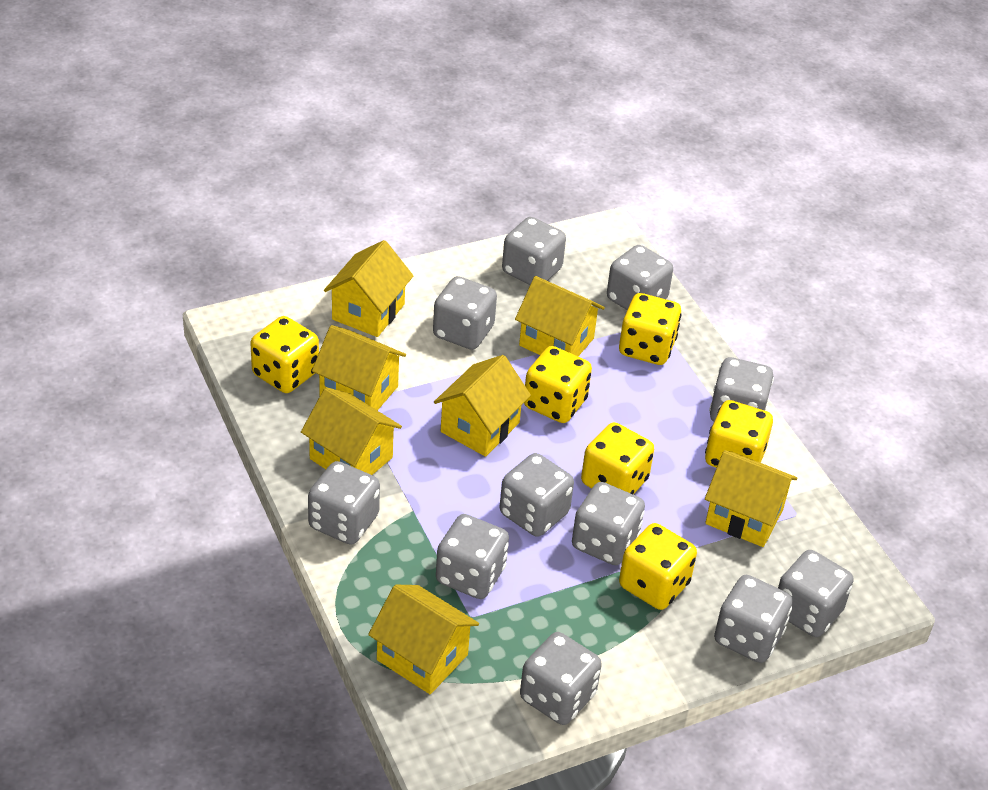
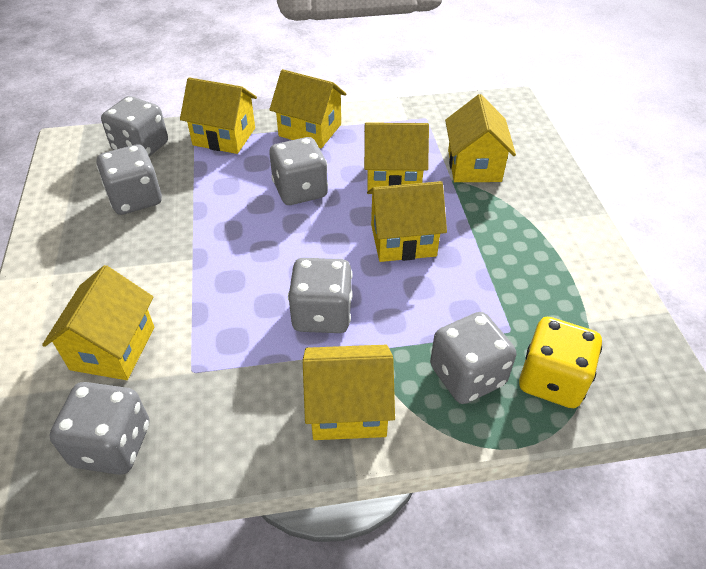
grey dice: [308,461,380,545] [433,276,497,350] [436,514,509,599] [499,453,574,537] [502,217,566,285] [520,632,602,725] [572,482,645,565] [607,245,673,310] [709,357,774,421] [714,575,793,663] [778,550,854,637] = 11 -> [49,382,149,475] [96,145,162,215] [101,96,168,157] [269,137,328,205] [288,258,353,333] [430,312,516,404] = 6
yellow dice: [250,316,319,393] [524,346,592,423] [581,422,654,494] [619,293,682,365] [619,523,697,610] [705,400,773,468] = 6 -> [519,317,602,408] = 1

